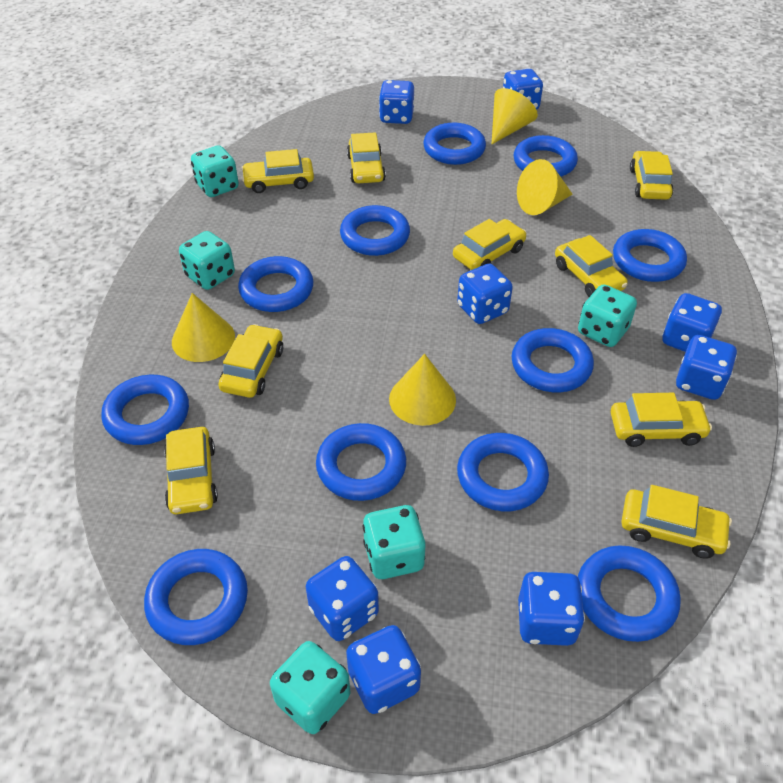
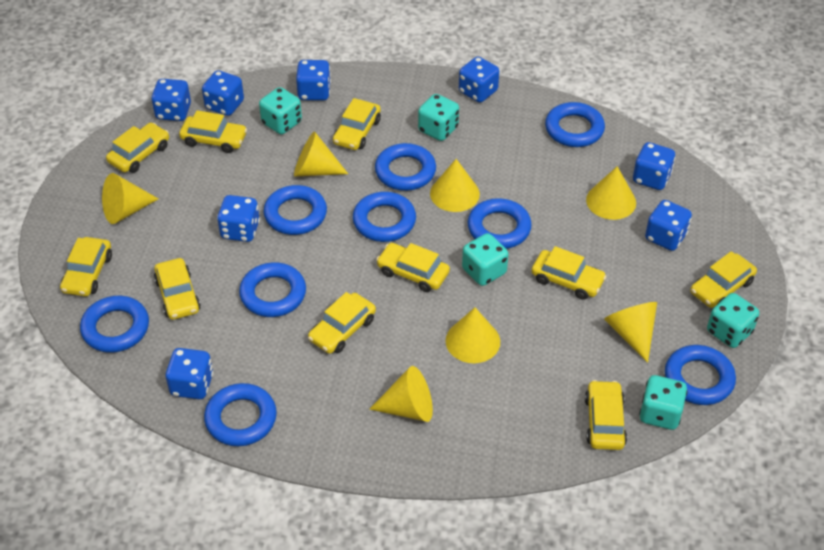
blue ring: [101,375,189,445] [144,549,248,645] [238,256,314,312] [316,423,406,501] [340,205,410,256] [423,123,486,165] [457,433,549,511] [512,328,594,392] [514,135,578,177] [578,545,681,642] [613,229,687,282] = 11 -> [80,296,149,353] [204,383,277,446] [239,262,306,317] [263,185,327,235] [353,192,416,242] [375,143,436,191] [467,198,532,249] [545,102,605,147] [665,345,736,405] = 9
yellow car: [164,427,218,514] [218,324,283,398] [241,149,314,193] [347,132,386,183] [453,219,526,270] [555,235,628,297] [611,393,712,447] [621,485,732,559] [630,151,673,200] = 9 -> [60,237,112,296] [106,123,169,173] [154,258,201,320] [179,110,247,153] [308,292,376,354] [333,98,381,150] [376,243,450,292] [532,246,607,300] [585,380,627,450] [690,251,757,308] = 10
yellow cone: [172,293,235,362] [389,354,456,426] [492,88,538,144] [517,159,573,215] = 4 -> [102,173,158,224] [294,131,348,177] [369,366,433,422] [430,159,480,212] [446,308,500,363] [586,166,636,220] [604,302,657,363] = 7

